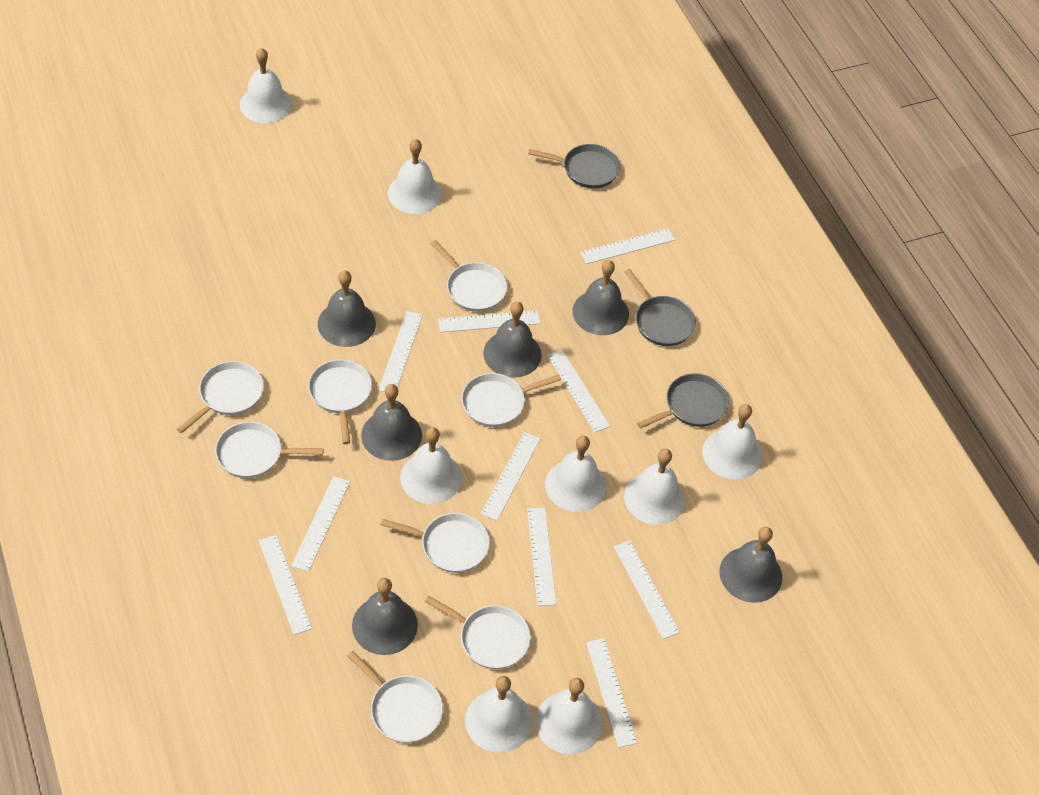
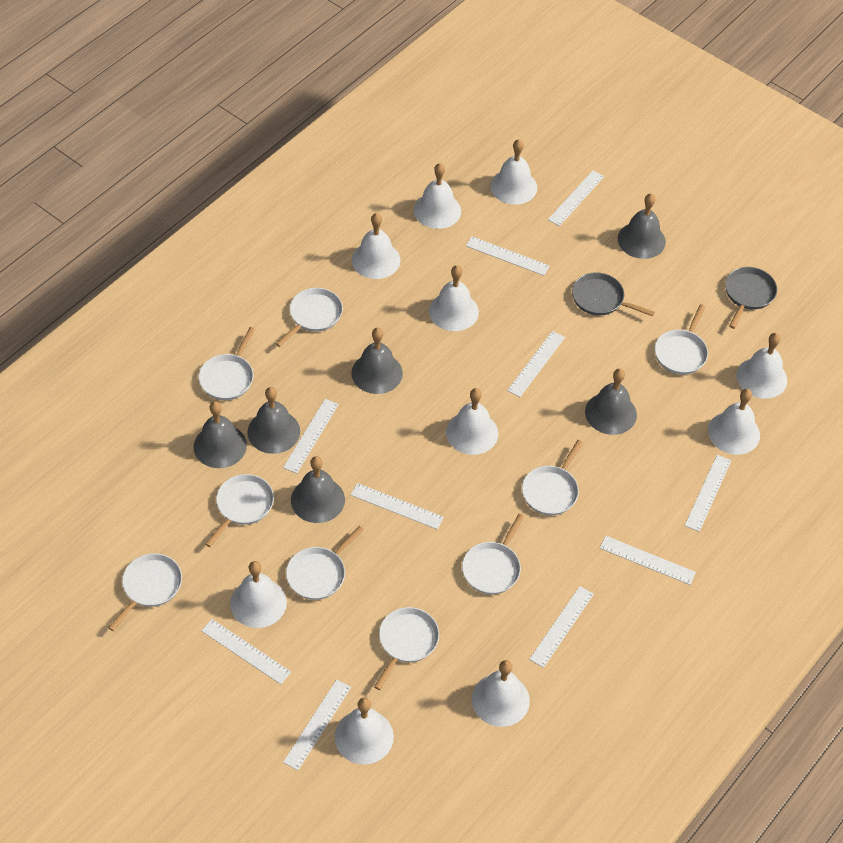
grey pan: [528,144,620,188] [625,269,696,346] [637,373,729,429] = 3 -> [572,272,655,317] [725,267,777,329] = 2
white bell: [240,48,293,123] [388,139,442,214] [400,427,462,504] [465,676,533,753] [535,678,603,754] [545,436,606,512] [624,449,685,525] [702,404,762,480] = 8 -> [230,561,287,628] [335,698,394,765] [352,213,400,279] [414,163,461,229] [429,265,479,331] [446,388,498,455] [472,660,530,727] [490,139,537,205] [708,389,760,455] [736,333,787,399] = 10
white pan: [177,361,264,433] [215,422,324,478] [308,359,372,444] [347,651,443,743] [381,513,490,573] [425,596,531,669] [431,240,507,312] [461,373,561,427] = 8 -> [108,553,182,631] [199,327,255,400] [205,474,274,547] [276,288,343,347] [286,526,364,600] [374,607,439,690] [462,514,524,594] [522,440,583,515] [655,304,708,375] = 9

